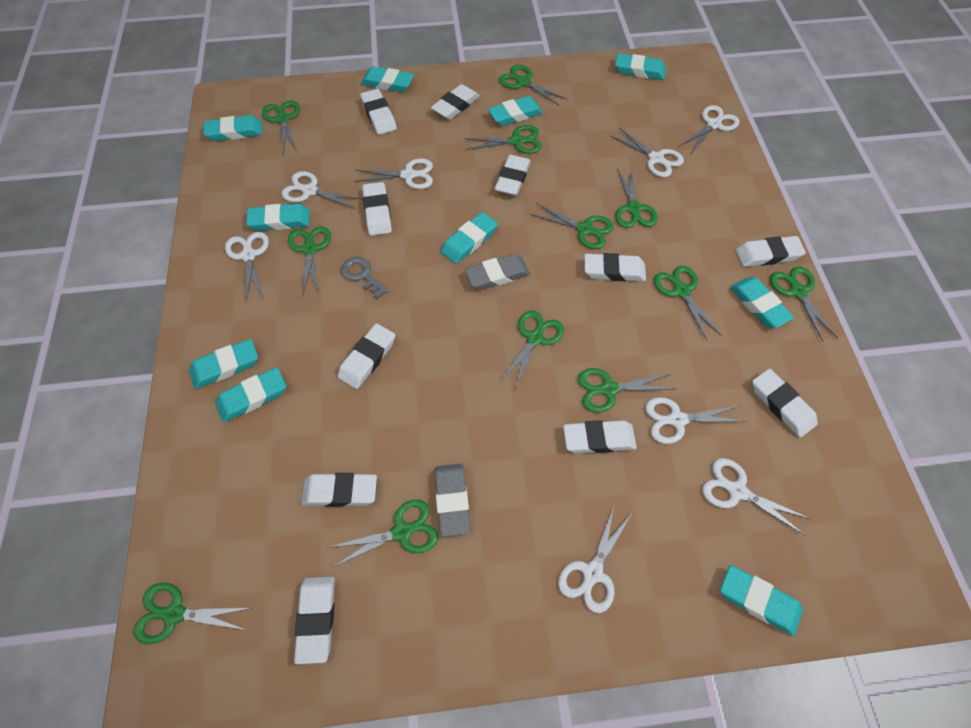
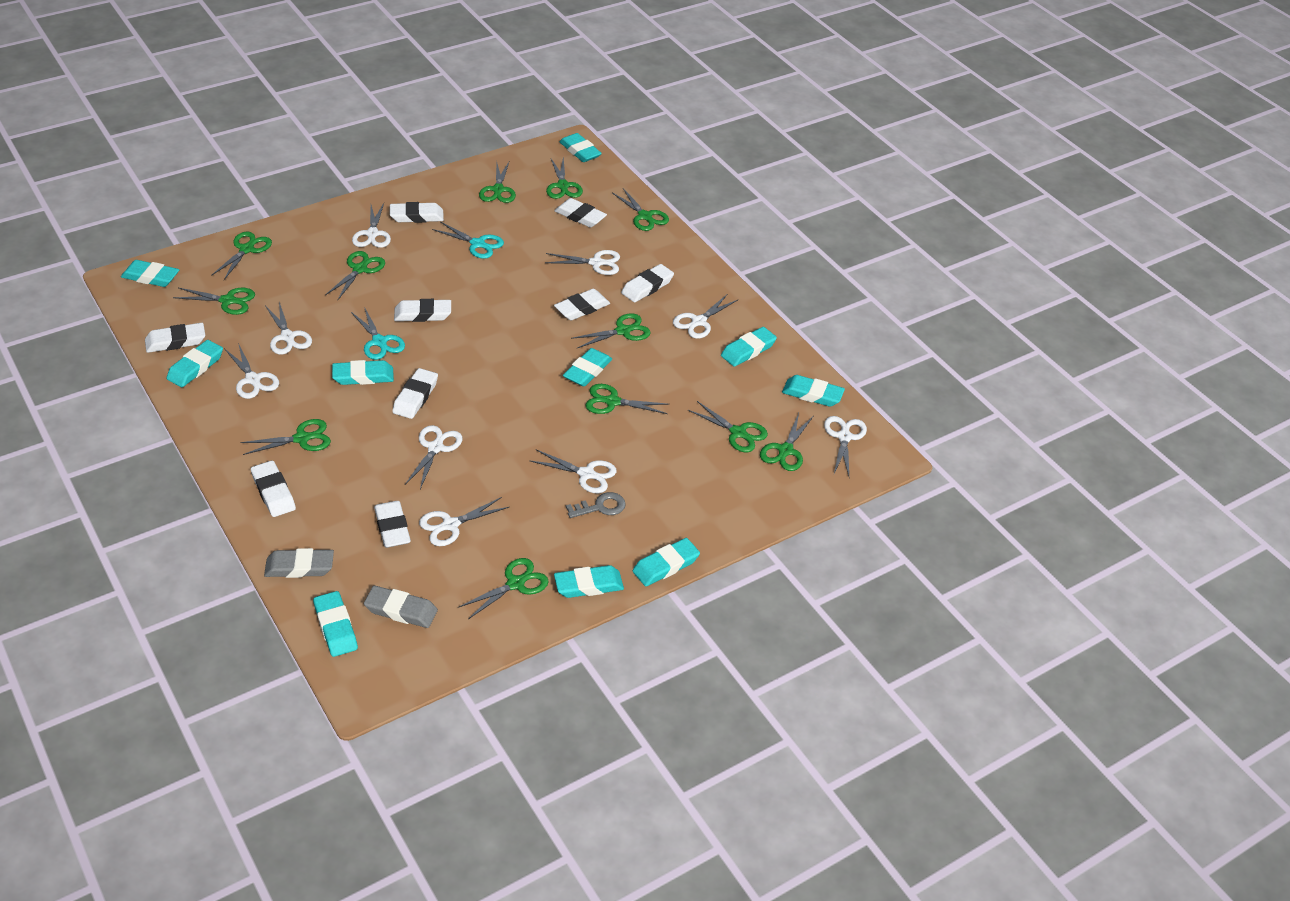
turquoise scissors: none = 0 -> [351,307,405,360] [432,222,504,259] = 2
white eraser: [294,576,335,664] [301,473,377,507] [337,324,395,389] [360,89,397,135] [362,182,392,236] [431,84,480,120] [495,155,531,196] [563,420,637,453] [584,253,646,281] [736,236,806,267] [752,369,818,438] = 11 -> [145,323,205,353] [251,461,296,517] [374,501,411,548] [390,202,444,223] [392,368,438,419] [394,299,451,322] [554,198,607,228] [554,289,610,320] [621,264,674,302] = 9
white scissors: [225,232,269,302] [282,171,362,209] [354,159,433,189] [558,506,633,613] [610,128,684,177] [645,397,747,444] [680,105,740,153] [702,458,811,535] = 8 -> [224,343,279,399] [265,302,312,355] [352,203,391,248] [405,425,462,489] [419,497,509,546] [529,449,617,493] [545,250,620,275] [673,295,739,339] [824,416,867,476] = 9

